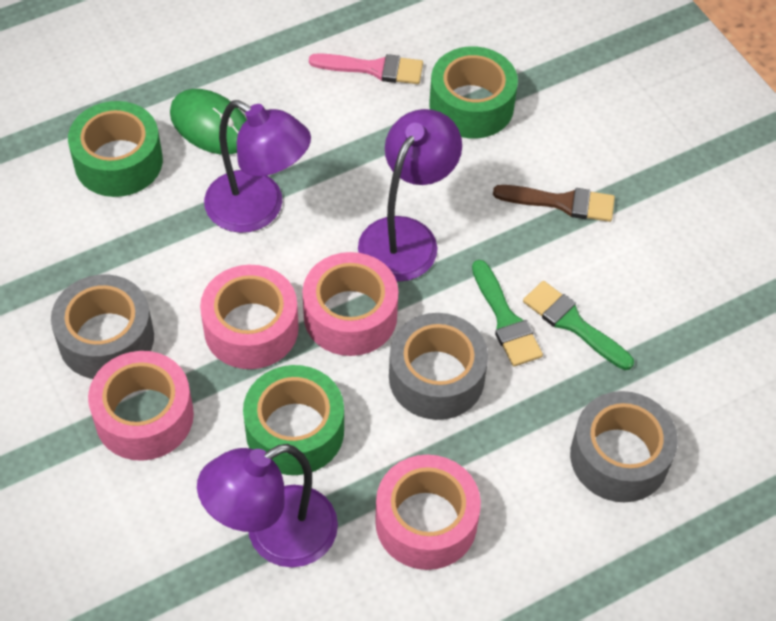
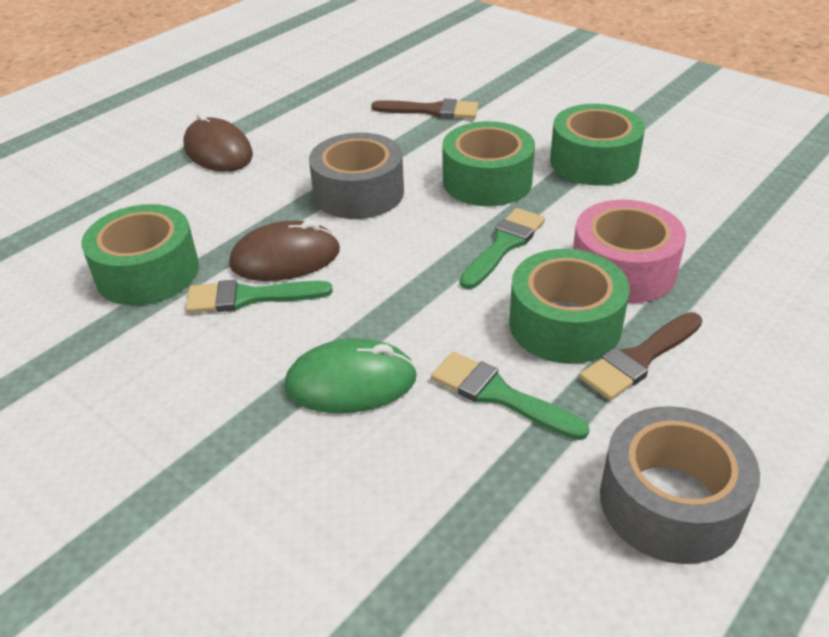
brown brush: [493,185,615,222] = 1 -> [371,99,479,119] [579,312,703,400] = 2
brown mouse: none = 0 -> [183,113,253,172] [229,220,340,281] = 2
green brush: [472,260,543,367] [523,281,634,370] = 2 -> [185,280,333,313] [431,351,590,440] [460,208,545,289] = 3
green tape: [68,101,163,197] [243,365,344,475] [429,46,518,138] = 3 -> [81,204,199,305] [442,121,535,206] [509,249,630,364] [550,104,645,185] = 4
grey tape: [51,274,154,379] [389,313,488,420] [570,391,678,502] = 3 -> [309,133,404,219] [600,406,760,564] = 2
pink brush: [309,53,423,84] = 1 -> none = 0
pink tape: [88,351,194,461] [200,265,299,369] [303,252,398,356] [375,455,481,570] = 4 -> [573,200,686,303] = 1
purple lamp: [197,444,338,567] [204,100,311,233] [358,109,462,282] = 3 -> none = 0

